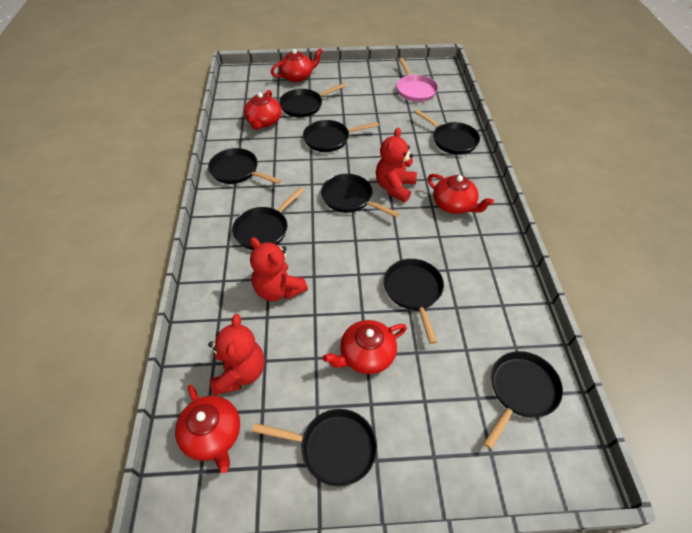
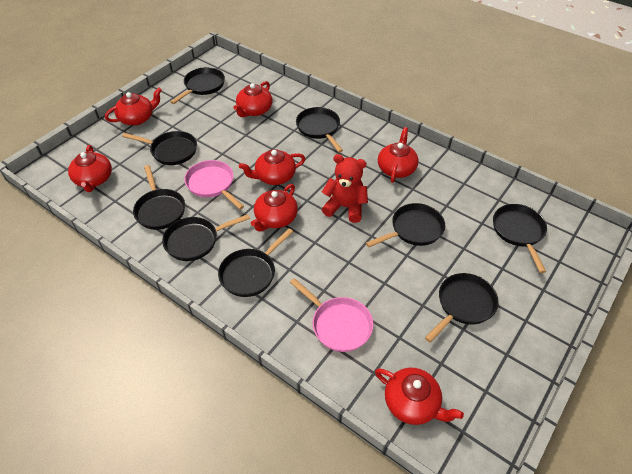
pink pan: [397,58,438,102] = 1 -> [184,160,244,209] [290,278,373,352] = 2
red teapot: [175,385,240,473] [244,90,282,130] [271,48,323,82] [323,320,407,374] [427,174,494,214] = 5 -> [68,145,112,192] [105,88,162,125] [234,81,272,117] [239,149,305,185] [251,184,298,232] [375,368,464,425] [378,127,419,183] = 7
red teddy bear: [208,314,265,395] [250,237,308,301] [376,128,417,202] = 3 -> [322,154,368,223] = 1

